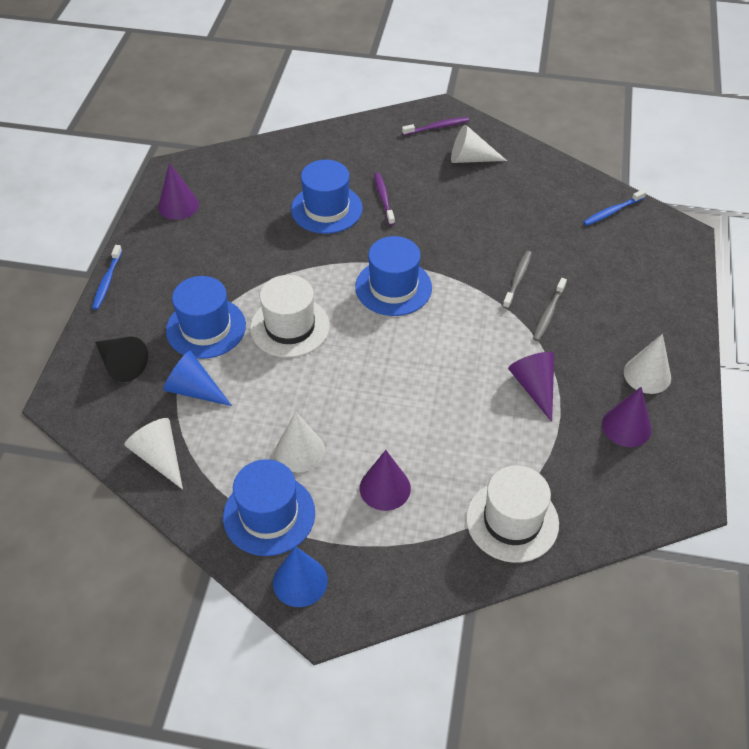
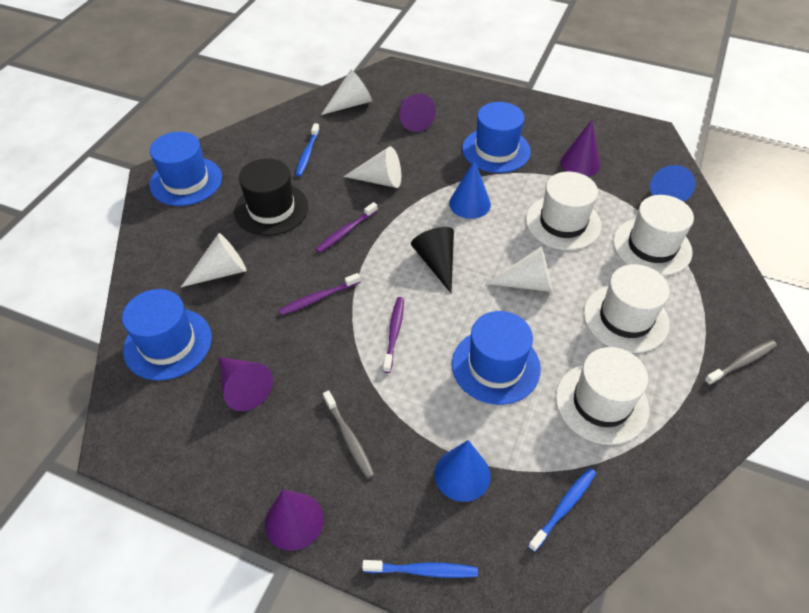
black hat: none = 0 -> [234,158,309,236] = 1
blue cone: [163,351,232,406] [273,546,328,607] = 2 -> [434,440,491,502] [449,160,491,219] [650,165,695,202] = 3
blue toothbrush: [92,245,122,310] [583,189,646,226] = 2 -> [296,123,320,177] [362,560,478,578] [528,468,596,552] = 3
purple toothbrush: [374,172,395,225] [402,117,469,136] = 2 -> [279,273,361,315] [316,202,378,253] [383,297,404,373] = 3
white hat: [250,275,330,358] [466,465,559,563] = 2 -> [526,172,601,250] [556,347,649,445] [584,264,670,353] [613,195,694,276] = 4

